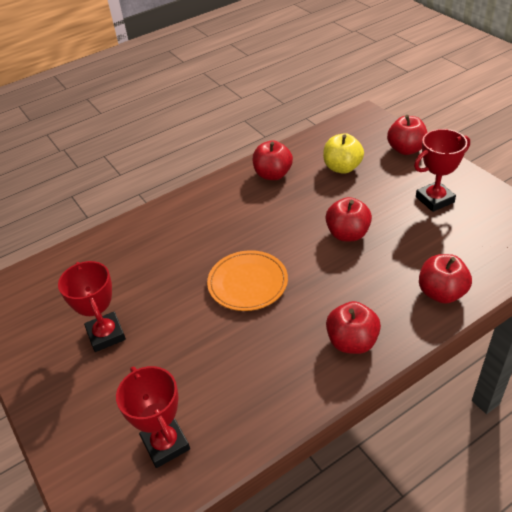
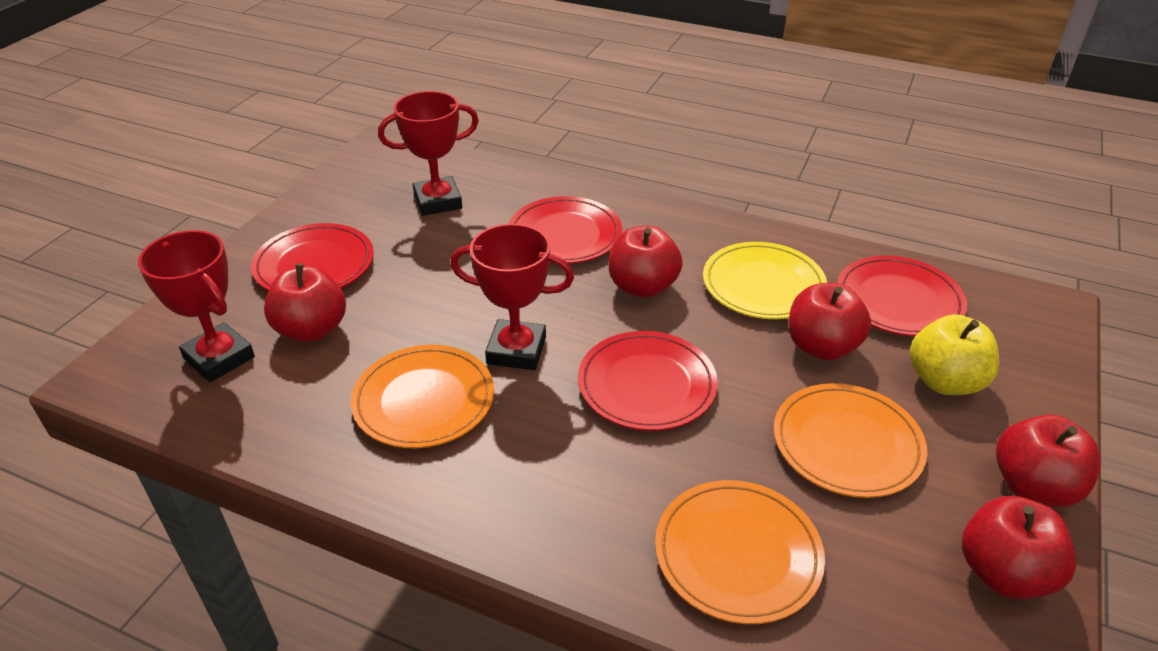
orange plate: [207,250,288,311] = 1 -> [351,345,494,448] [655,480,825,624] [774,383,927,498] = 3
red plate: none = 0 -> [251,223,374,291] [509,196,622,264] [578,331,718,431] [837,255,967,336] = 4
yellow plate: none = 0 -> [703,242,827,319] = 1

